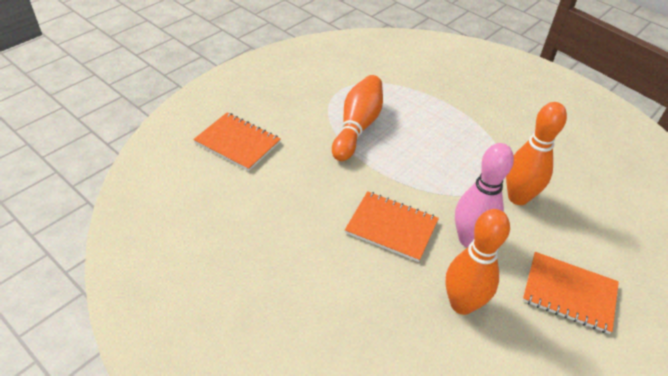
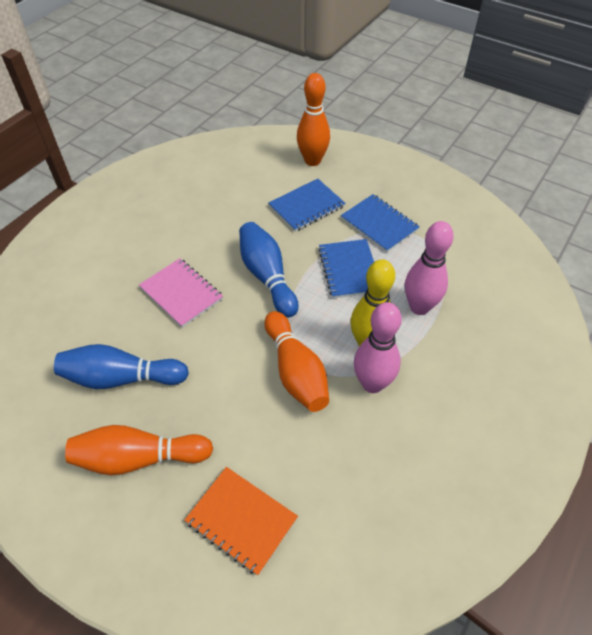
blue bowling pin: none = 0 -> [54,344,189,389] [239,222,299,318] = 2
blue notebook: none = 0 -> [268,179,346,232] [318,239,374,298] [341,194,420,252] = 3
orange notebook: [193,113,281,171] [345,191,439,262] [522,252,619,334] = 3 -> [185,467,298,575] = 1
pink bowling pin: [455,143,514,247] = 1 -> [354,302,402,393] [405,221,453,315] = 2
pink notebook: none = 0 -> [139,258,223,328] = 1
yellow bowling pin: none = 0 -> [350,259,395,347] = 1

